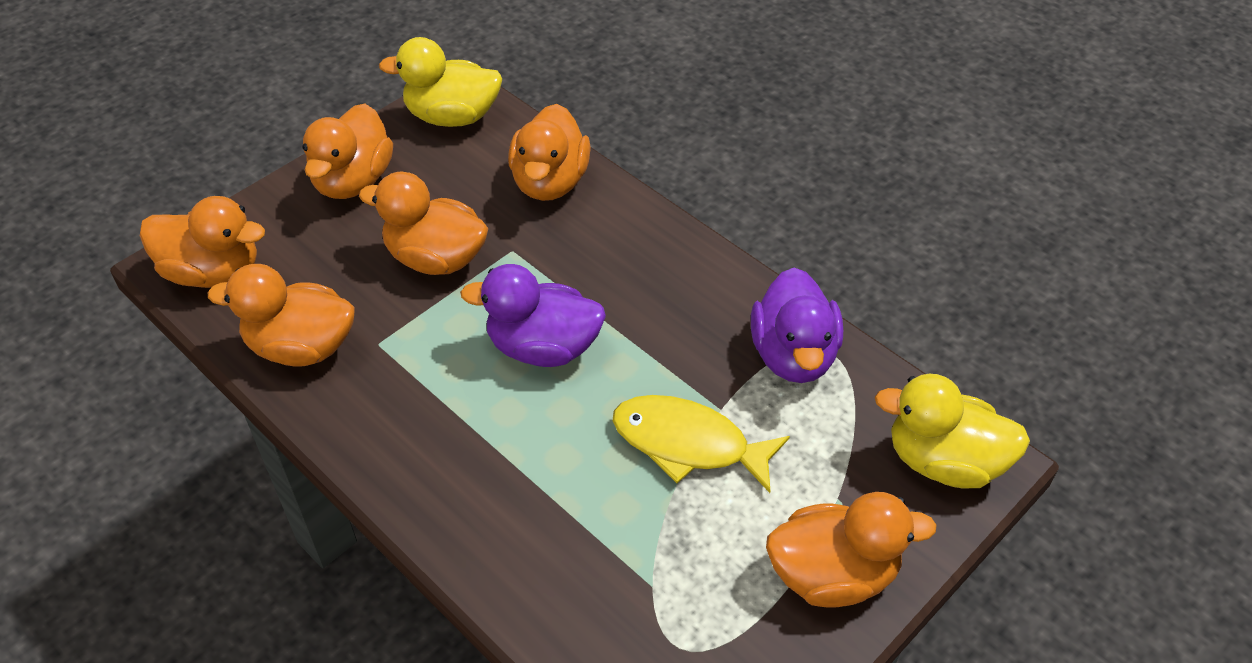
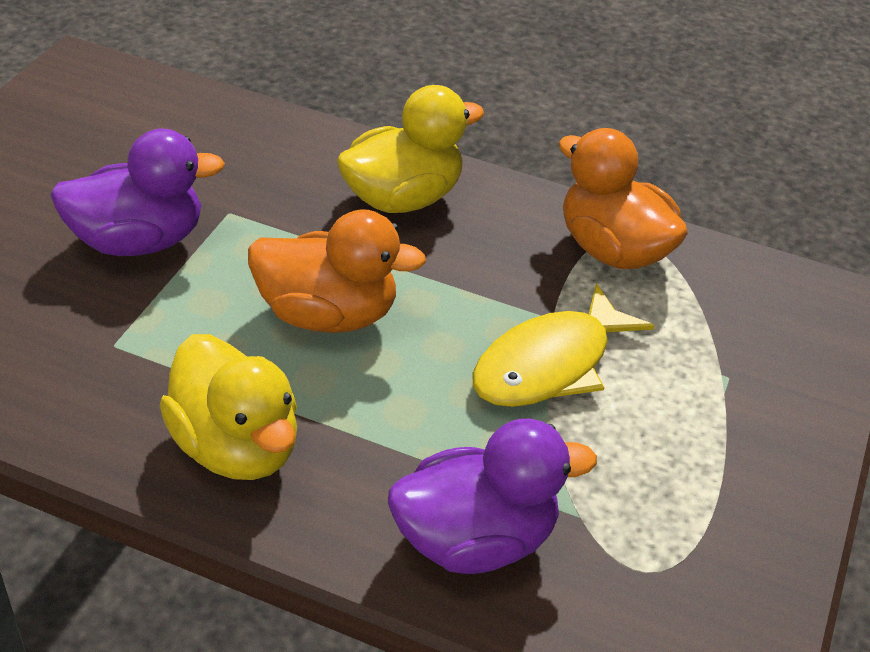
orange duck: [140,196,265,288] [208,264,355,367] [302,104,393,199] [359,172,488,275] [508,104,591,201] [766,492,937,607] = 6 -> [248,209,426,333] [558,128,688,269] = 2

